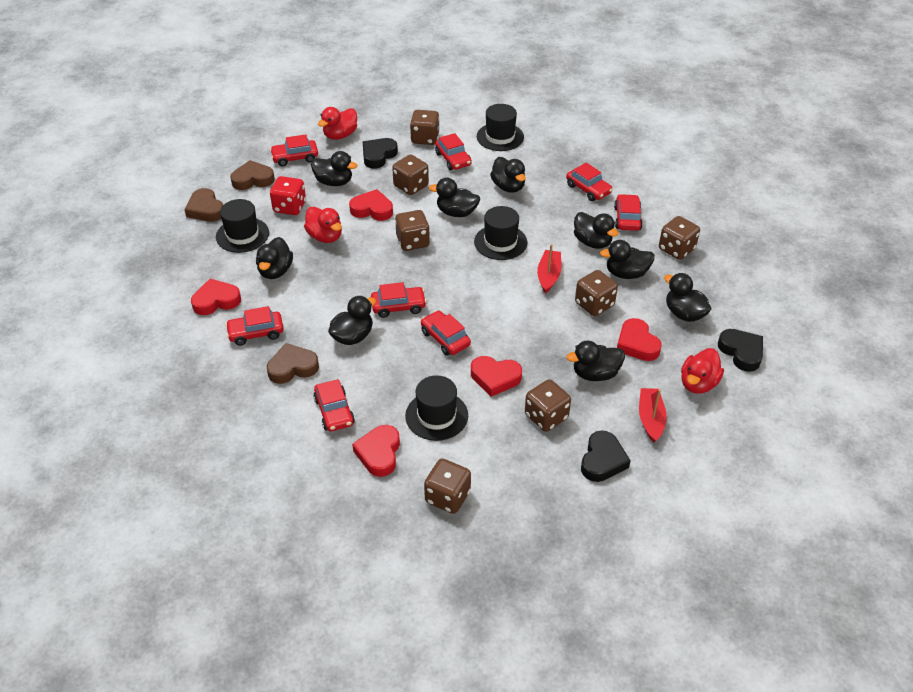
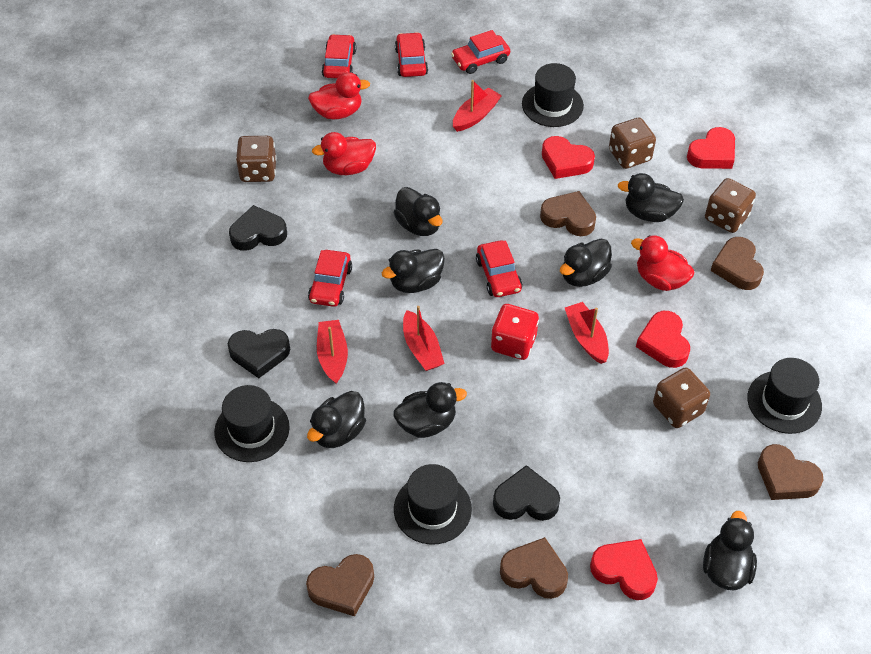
black duck: [256,237,293,279] [311,151,357,186] [328,296,376,345] [429,178,480,217] [490,157,526,193] [566,341,625,381] [574,212,618,249] [600,240,655,279] [664,273,711,322] = 9 -> [307,391,366,448] [382,249,445,293] [394,187,442,236] [394,382,467,438] [560,239,612,287] [618,173,684,222] [703,511,757,591] = 7
brown dice: [392,154,429,195] [395,210,430,251] [410,110,439,145] [424,459,471,514] [525,379,571,432] [575,270,618,316] [659,216,700,260] = 7 -> [236,136,277,182] [609,118,656,169] [653,367,710,428] [705,178,756,233] = 4
brown heart: [184,188,223,222] [230,160,275,190] [267,343,319,384] = 3 -> [306,554,374,616] [500,537,568,599] [540,191,596,236] [711,237,764,290] [758,444,824,500] = 5
red boat: [537,244,562,294] [639,388,667,443] = 2 -> [317,320,348,384] [403,306,445,371] [453,80,502,132] [565,302,609,364] = 4
red car: [225,306,284,346] [270,134,318,166] [313,379,355,431] [371,282,427,318] [421,311,471,356] [435,133,472,170] [566,163,613,201] [614,194,643,231] = 8 -> [308,250,352,307] [322,34,356,78] [395,32,428,77] [451,30,510,74] [476,240,522,297] = 5
red heart: [191,279,241,315] [349,189,393,221] [352,425,400,477] [471,356,522,397] [617,318,662,361] = 5 -> [542,136,595,179] [590,539,658,600] [636,311,690,368] [687,127,735,169] = 4

